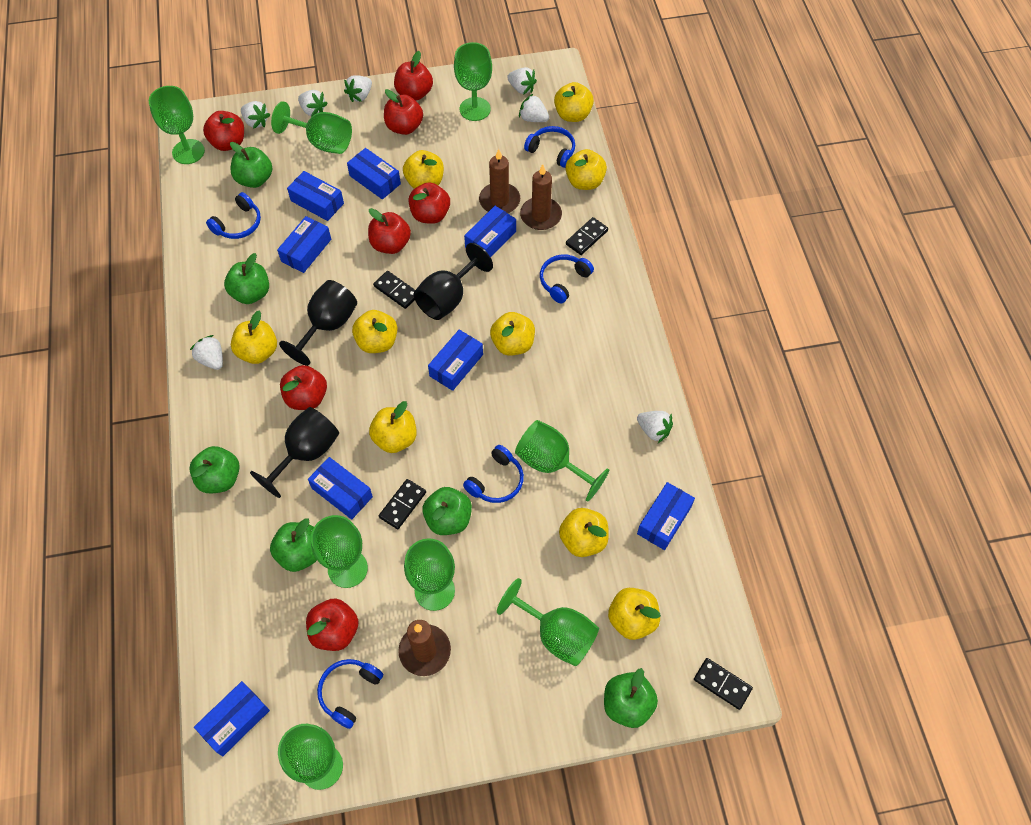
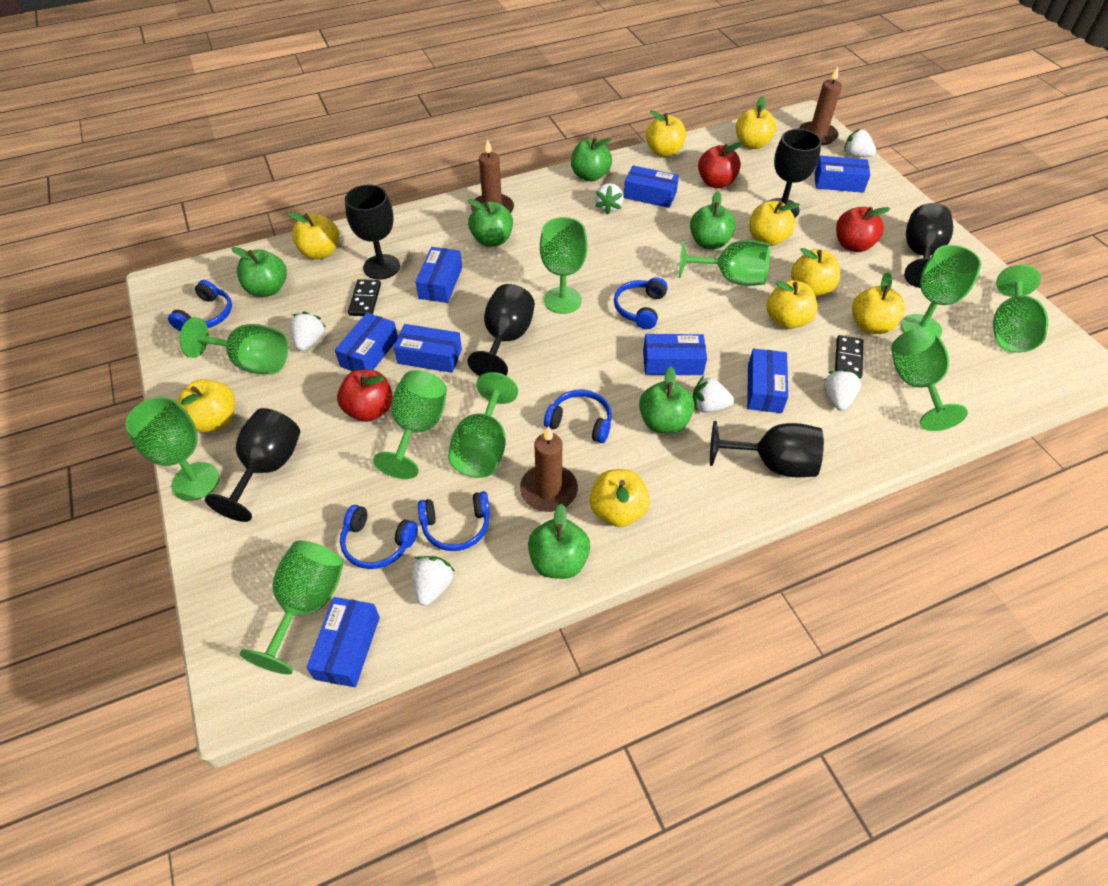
black domino: [373,271,415,309] [379,479,426,529] [566,217,608,255] [694,658,753,710] = 4 -> [348,279,381,316] [835,335,863,379] = 2
black goblet: [250,407,339,498] [279,280,357,366] [414,243,493,320] = 3 -> [205,408,300,522] [345,185,400,280] [467,284,535,376] [710,421,824,477] [769,129,822,218] [904,203,953,288] = 6
green goblet: [149,86,205,164] [271,101,352,154] [278,724,343,790] [311,515,368,588] [404,538,455,611] [454,42,492,121] [497,578,599,666] [515,420,609,502] = 8 -> [125,397,219,501] [180,317,288,374] [239,541,344,674] [373,370,447,479] [448,372,518,478] [540,217,587,314] [679,240,770,286] [891,328,968,431] [901,245,981,337] [993,264,1048,353] = 10
red apple: [203,111,244,151] [280,365,327,410] [306,599,359,651] [368,208,411,254] [384,89,423,135] [394,51,433,101] [409,182,450,224] = 7 -> [337,369,393,422] [698,142,743,188] [836,207,890,252] = 3
white strawberry: [190,335,223,370] [241,101,270,129] [298,90,328,117] [344,75,372,102] [507,67,537,95] [519,94,549,122] [637,411,673,443] = 7 -> [290,312,326,351] [412,556,455,606] [595,183,624,214] [692,376,734,413] [824,369,862,411] [844,129,876,157] = 6

